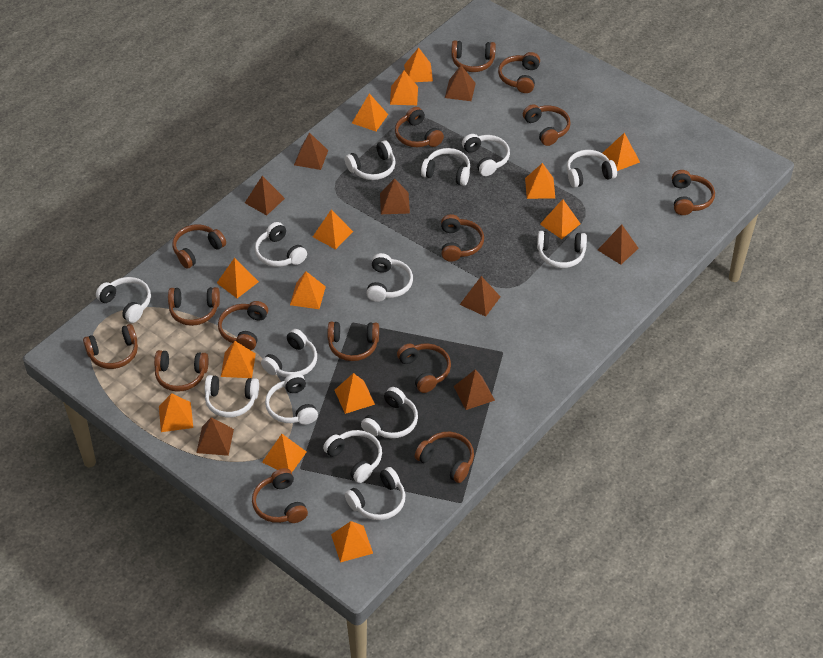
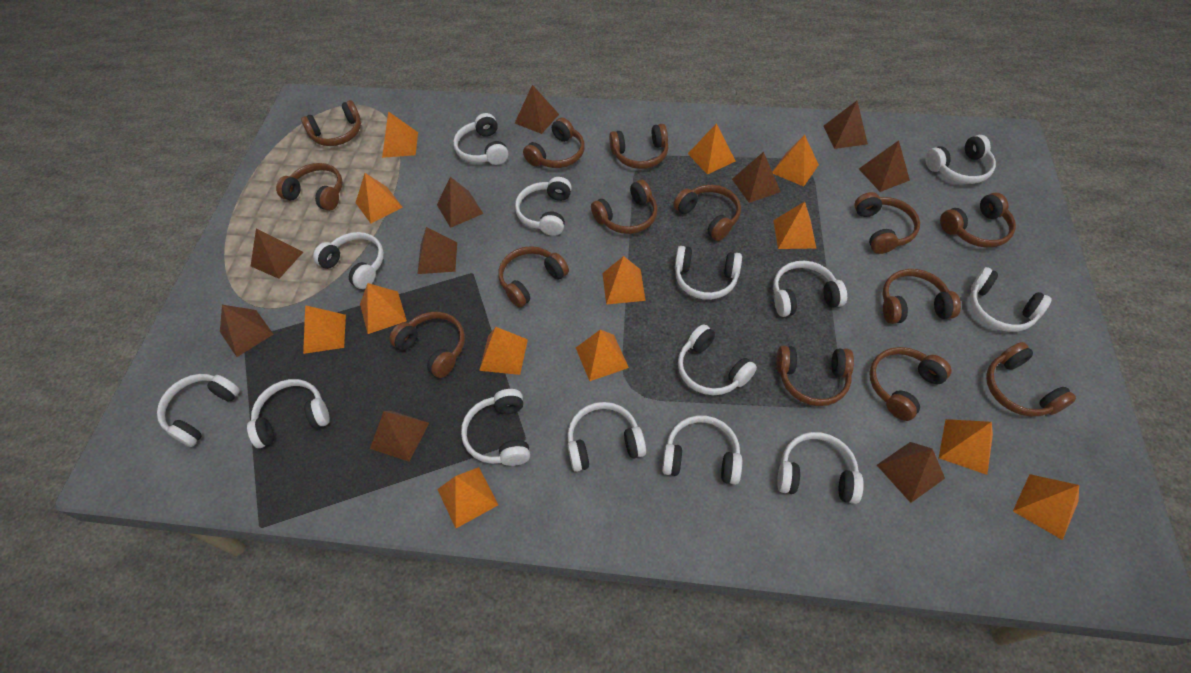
brown headphones: [83,324,138,369] [154,350,209,392] [168,287,220,326] [173,224,226,269] [218,301,268,350] [252,468,308,523] [328,322,379,361] [395,107,444,147] [397,343,451,393] [415,432,474,483] [441,214,484,262] [451,40,496,72] [498,52,540,93] [523,104,571,146] [672,170,715,215] = 15 -> [276,163,343,211] [301,100,361,146] [389,312,465,378] [498,246,569,308] [523,118,585,168] [591,180,658,234] [609,124,668,169] [673,185,741,241] [776,346,854,406] [854,192,920,254] [869,347,952,421] [882,269,961,324] [940,193,1016,248] [986,342,1076,417] = 14
brown pyramid: [196,417,234,456] [245,176,285,215] [294,132,328,170] [380,178,410,214] [445,65,476,101] [453,369,495,410] [459,276,500,317] [598,224,639,265] = 8 -> [220,305,273,357] [251,228,303,279] [370,411,429,462] [418,227,457,274] [437,177,483,228] [515,85,559,134] [732,152,781,203] [824,101,868,149] [859,140,910,192] [877,442,945,503] = 10
orange pyramid: [159,393,193,432] [217,258,259,298] [221,341,256,378] [262,434,306,472] [290,271,326,309] [313,209,353,249] [331,521,373,563] [335,373,375,414] [352,93,388,131] [390,71,418,105] [404,47,433,82] [525,163,555,199] [540,199,581,239] [603,133,640,171] = 14 -> [303,305,346,354] [355,173,402,223] [360,283,407,334] [382,111,418,158] [437,467,498,528] [479,327,528,375] [576,329,629,381] [602,256,646,305] [688,123,736,175] [772,135,819,186] [773,202,816,249] [939,419,993,475] [1013,474,1079,540] = 13

